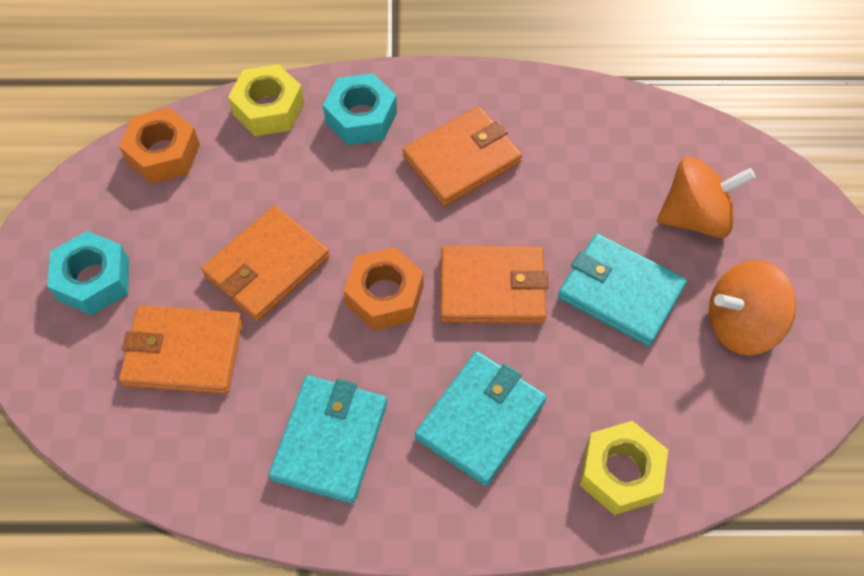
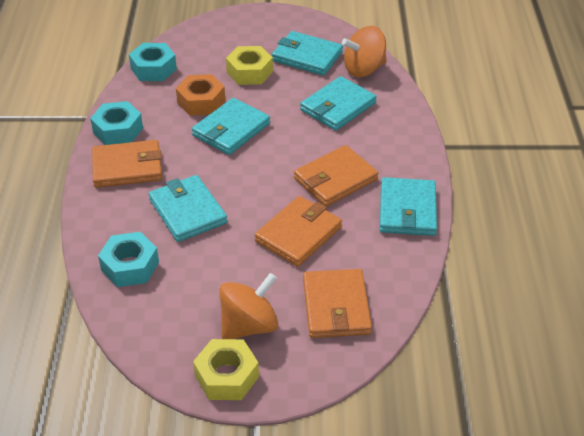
orange nut: [119,107,200,184] [344,247,424,331] = 2 -> [176,74,225,116] = 1
turquoise nut: [47,231,129,315] [323,73,397,145] = 2 -> [90,101,143,145] [98,232,159,287] [129,43,177,81] = 3
turquoise wallet: [269,375,387,504] [415,351,547,486] [558,234,687,346] = 3 -> [149,175,227,242] [192,98,270,155] [272,31,343,76] [300,76,377,131] [380,177,437,236] = 5

